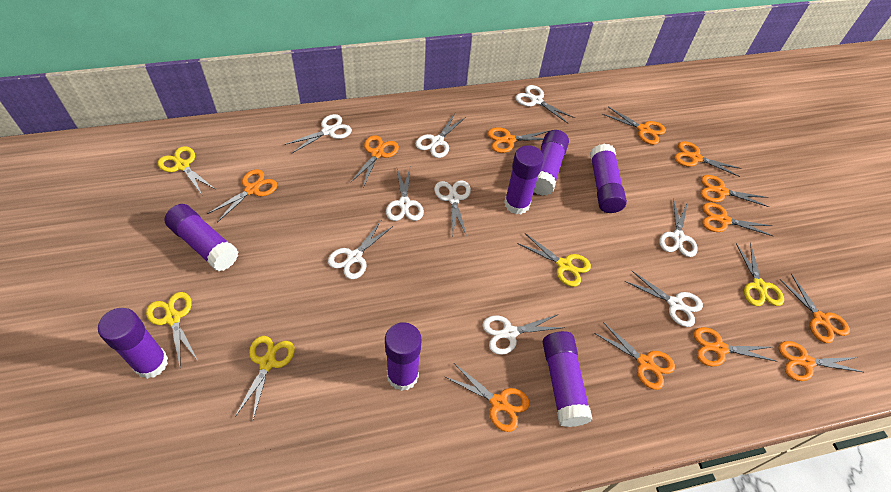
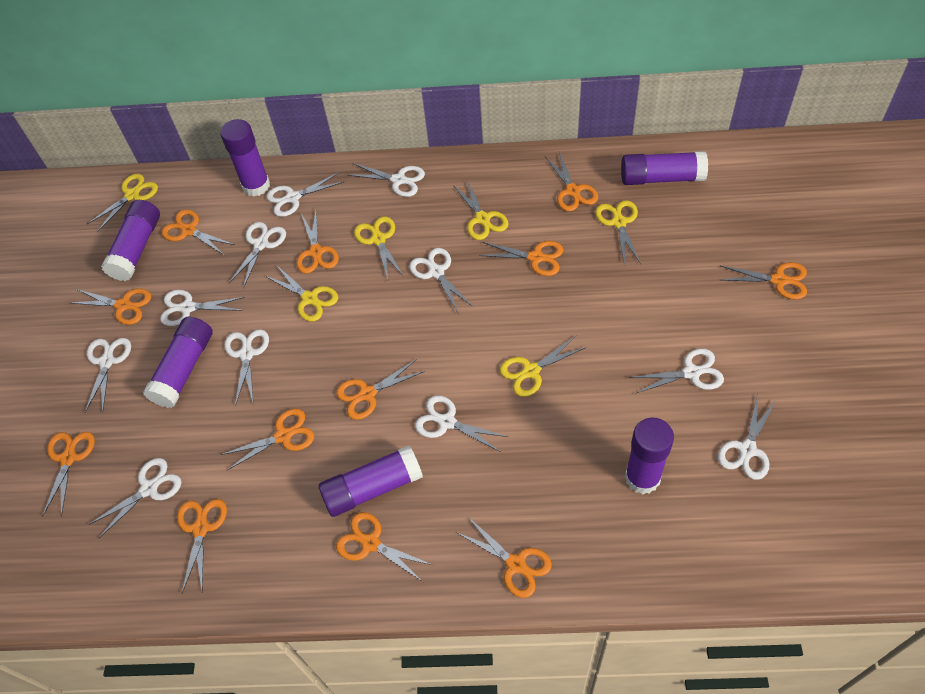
purple glue stick: [98,308,168,379] [164,204,238,271] [385,322,422,391] [504,145,544,214] [534,130,569,196] [543,331,592,427] [590,144,627,213] = 7 -> [101,200,160,281] [143,316,213,408] [220,119,270,197] [319,445,423,517] [621,151,708,185] [625,417,674,494] = 6
white scissors: [285,114,352,154] [328,219,393,279] [386,168,424,221] [415,113,466,158] [434,180,471,236] [482,314,565,355] [515,85,575,123] [624,270,703,327] [659,199,698,257] = 9 -> [85,338,131,413] [88,458,182,538] [160,290,245,326] [225,329,269,406] [228,222,286,288] [266,172,344,217] [349,163,425,197] [409,248,473,313] [415,395,508,452] [629,348,724,394] [718,394,776,480] = 11
yellow scissors: [146,292,197,365] [158,146,215,195] [235,336,295,419] [517,233,591,287] [736,243,784,306] = 5 -> [87,174,158,231] [265,265,338,322] [354,216,404,279] [453,180,509,240] [500,336,587,397] [595,200,641,266] = 6

